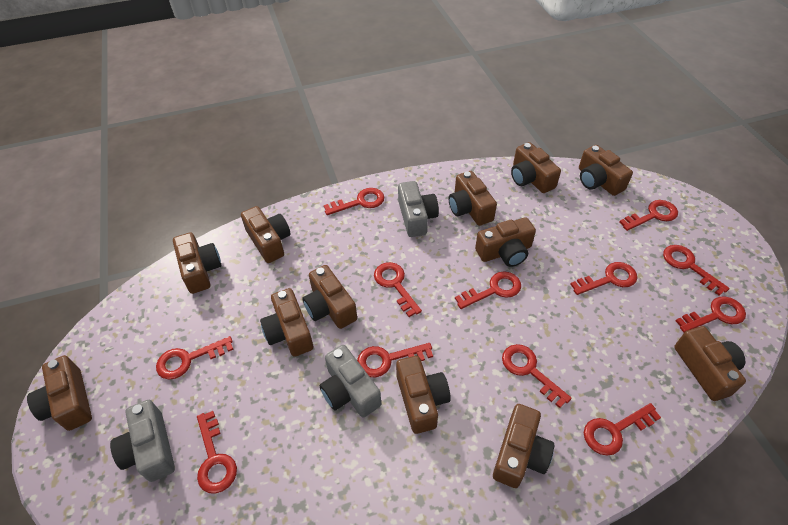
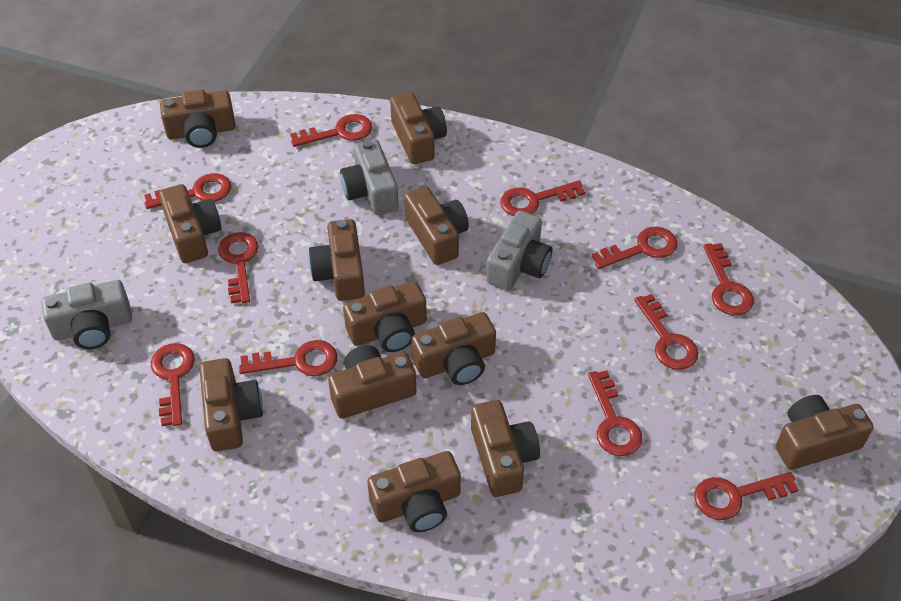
red key: [156,336,234,379] [197,411,237,494] [324,188,384,215] [357,343,433,377] [374,262,422,317] [455,271,521,309] [502,344,572,408] [570,262,637,295] [584,403,661,456] [619,200,678,231] [663,245,730,296] [676,296,746,332] = 12 -> [144,173,231,209] [151,343,195,426] [218,232,259,303] [239,340,337,376] [290,114,372,147] [500,181,585,216] [588,370,642,456] [592,227,678,269] [634,294,699,370] [694,472,799,520] [703,243,754,315] = 11

